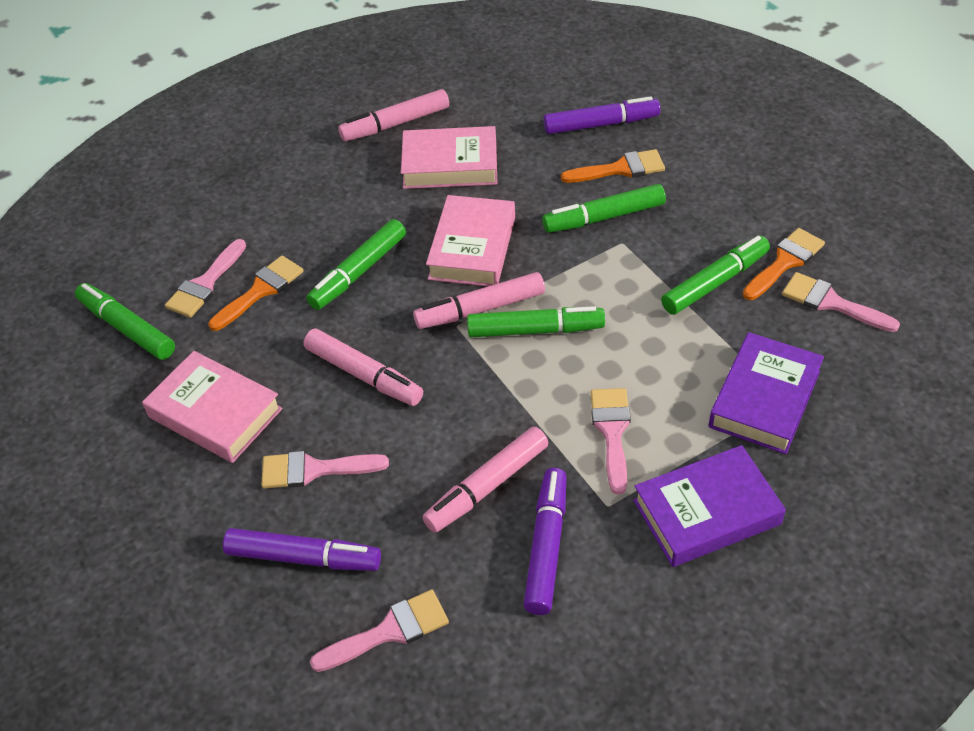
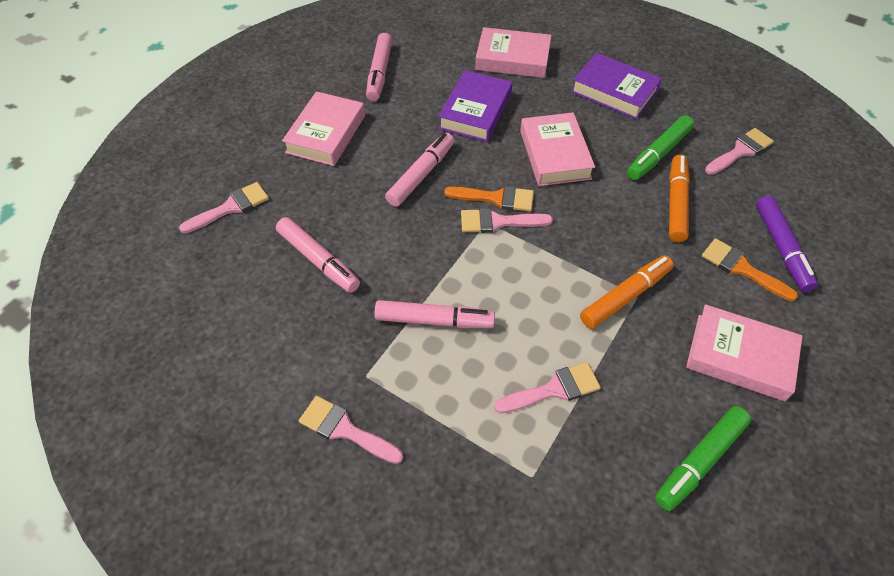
green marker: [75,283,175,360] [306,219,406,310] [467,306,605,337] [542,184,666,233] [661,236,770,315] = 5 -> [627,115,694,180] [655,406,751,511] = 2
orange brush: [209,256,304,331] [561,149,665,183] [743,228,825,300] = 3 -> [444,186,534,211] [702,238,798,301] = 2
orange marker: none = 0 -> [580,255,674,329] [669,155,690,242] = 2
pink book: [142,351,282,463] [401,126,498,189] [426,195,515,286] = 3 -> [282,91,365,166] [475,27,551,78] [520,112,595,186] [686,304,802,401] = 4
purple marker: [223,528,381,571] [523,468,566,615] [544,96,660,134] = 3 -> [756,196,818,292] = 1

